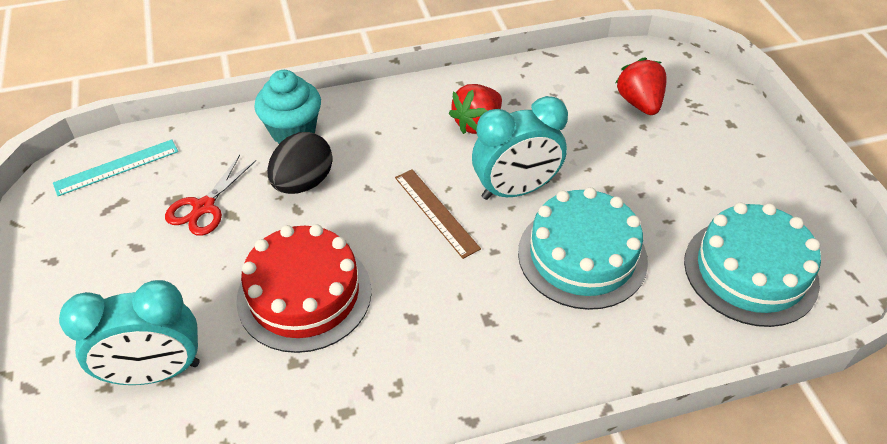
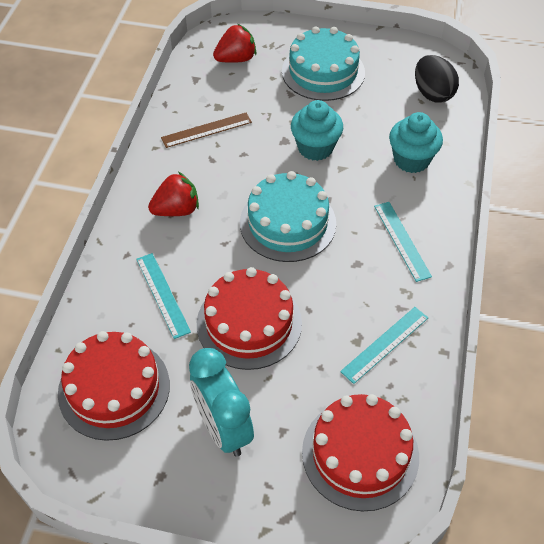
red cake: [236,224,371,353] = 1 -> [58,331,170,441] [197,267,302,370] [302,394,419,511] = 3
red scissors: [165,155,256,236] = 1 -> none = 0
turquoise clock: [59,280,200,385] [472,96,568,200] = 2 -> [189,348,254,457] = 1
turquoise cupcake: [254,70,321,144] = 1 -> [291,100,343,161] [389,112,443,173] = 2
turquoise ruler: [53,139,178,196] = 1 -> [136,253,191,339] [340,307,428,384] [374,202,432,282] = 3

